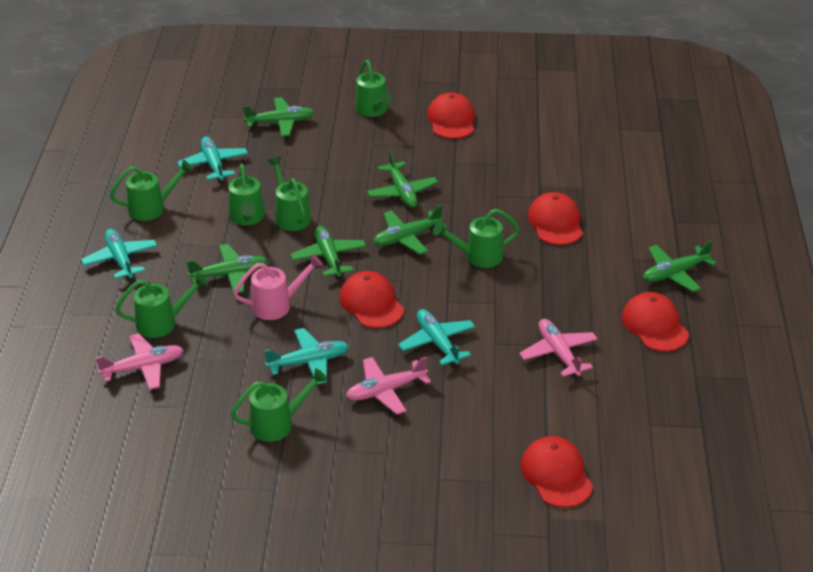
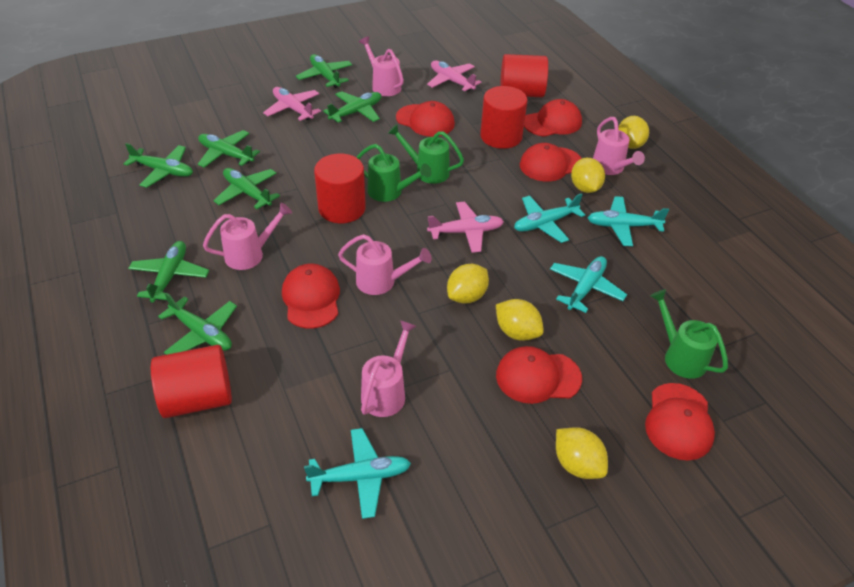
green plane: [186,244,268,293] [243,97,315,136] [290,226,366,277] [367,150,438,208] [373,205,447,254] [643,241,717,292] = 6 -> [124,143,193,188] [128,241,209,303] [158,292,237,355] [198,130,260,168] [213,168,280,209] [296,54,352,88] [323,91,381,123] = 7
green watering can: [110,160,193,221] [115,273,208,338] [228,163,265,226] [230,368,327,442] [268,157,311,231] [355,60,392,117] [433,209,520,268] = 7 -> [357,144,432,202] [388,124,464,184] [650,289,728,379] = 3
pink watering can: [234,254,323,320] = 1 -> [203,203,292,270] [338,234,432,295] [359,36,404,96] [361,320,416,417] [593,117,645,175] = 5
red cap: [339,271,404,328] [427,92,475,139] [521,436,593,507] [527,192,583,245] [621,292,689,351] = 5 -> [282,264,340,329] [396,101,455,137] [496,346,582,404] [520,143,582,182] [524,99,582,137] [645,383,715,460] = 6
red cylinder: none = 0 -> [151,345,232,418] [314,154,366,223] [480,86,528,149] [500,54,548,97] = 4
yellow lemon: none = 0 -> [447,264,489,304] [496,299,544,341] [556,427,608,479] [571,158,605,193] [618,116,649,149] = 5

